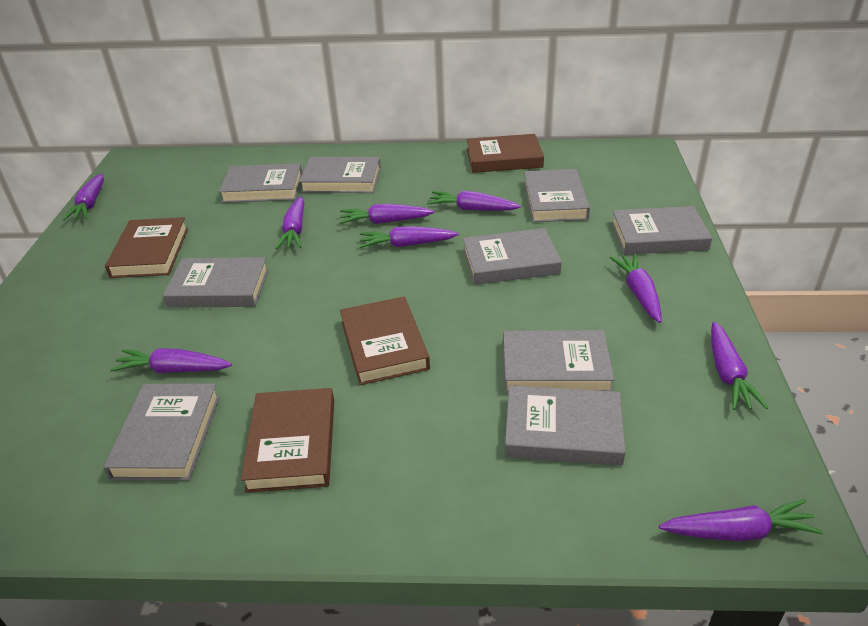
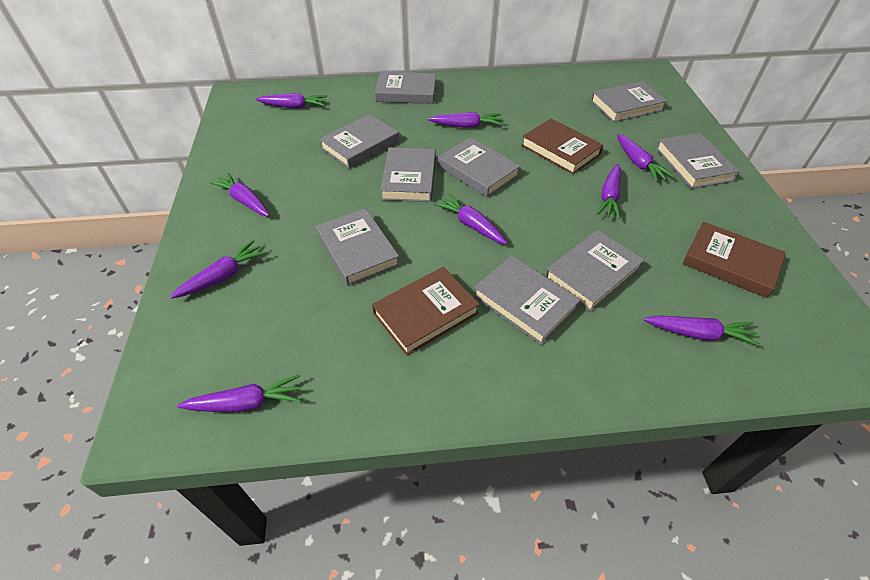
brown book: [105,217,188,278] [241,388,334,493] [340,297,430,385] [467,134,544,173] = 4 -> [372,267,480,356] [521,119,603,174] [683,222,786,298] = 3

